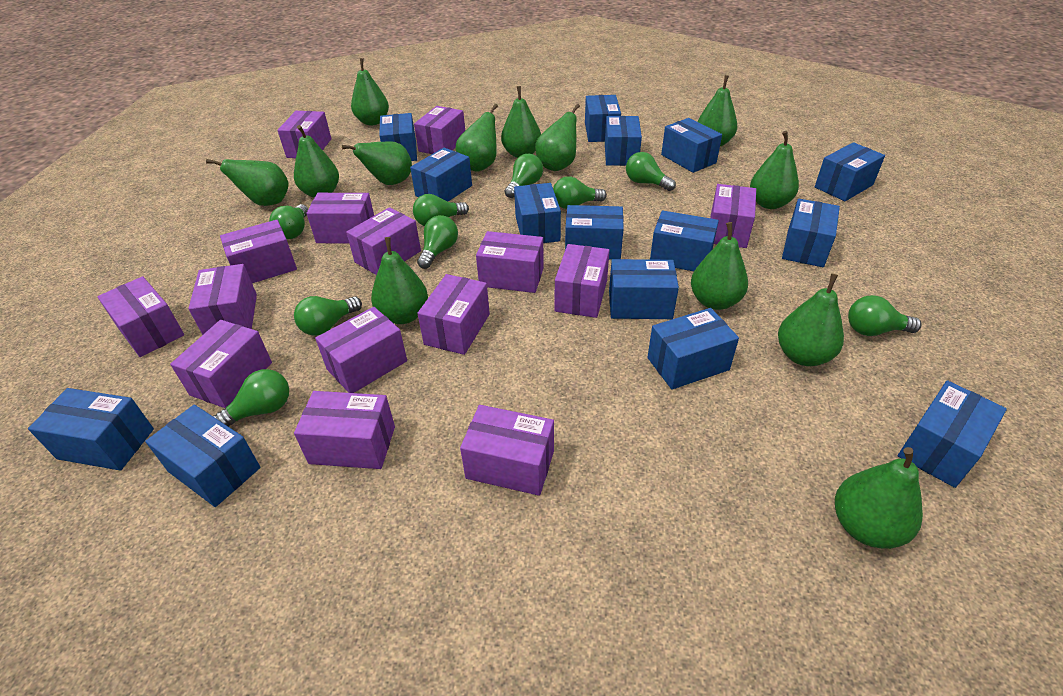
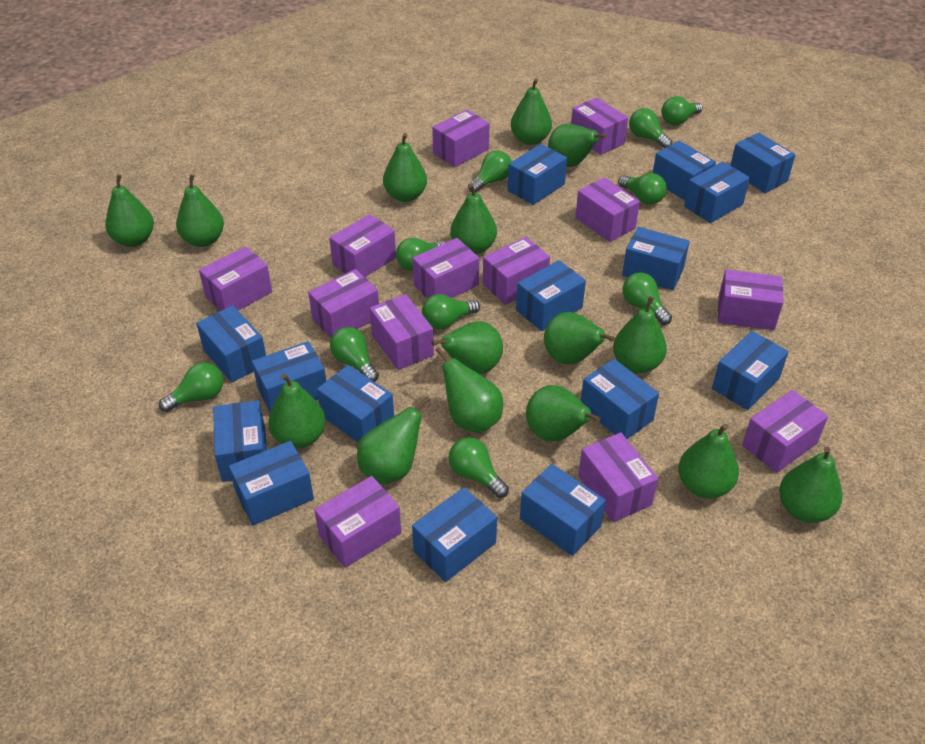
green light bulb: [213,369,289,427] [269,204,308,239] [294,296,362,335] [413,194,469,226] [417,215,458,269] [504,154,543,198] [553,176,607,209] [626,152,676,191] [848,295,921,336] = 9 -> [159,362,223,412] [330,327,379,382] [396,238,446,271] [422,294,480,329] [449,437,509,498] [468,151,512,193] [618,173,667,205] [623,272,672,325] [629,108,672,148] [661,96,703,125] = 10
green pear: [206,159,289,206] [294,125,339,198] [342,141,412,185] [351,58,389,125] [371,237,428,324] [456,104,498,172] [501,86,541,158] [535,104,580,171] [691,222,748,310] [697,75,737,146] [750,131,799,209] [778,274,844,366] [835,447,923,549] = 13 -> [105,174,154,247] [176,174,224,247] [268,373,326,448] [357,396,430,484] [383,133,427,202] [431,321,503,374] [435,347,503,433] [450,184,497,254] [511,78,552,145] [526,385,600,441] [544,312,615,365] [548,124,607,167] [613,296,667,373] [678,424,739,498] [779,446,843,523] = 15
purple box: [97,276,184,357] [170,320,272,408] [188,264,257,335] [220,220,297,283] [277,111,331,158] [294,391,395,469] [306,193,374,243] [315,307,407,393] [346,207,421,275] [414,106,465,154] [417,274,490,355] [460,405,554,496] [476,231,544,293] [555,244,609,318] [710,184,756,248] = 15 -> [199,246,272,311] [308,269,379,338] [314,476,401,568] [329,214,396,277] [370,294,434,370] [412,238,479,299] [432,110,490,167] [483,237,550,305] [571,97,628,155] [575,177,640,242] [578,433,658,522] [718,270,783,330] [742,390,828,473] = 13

